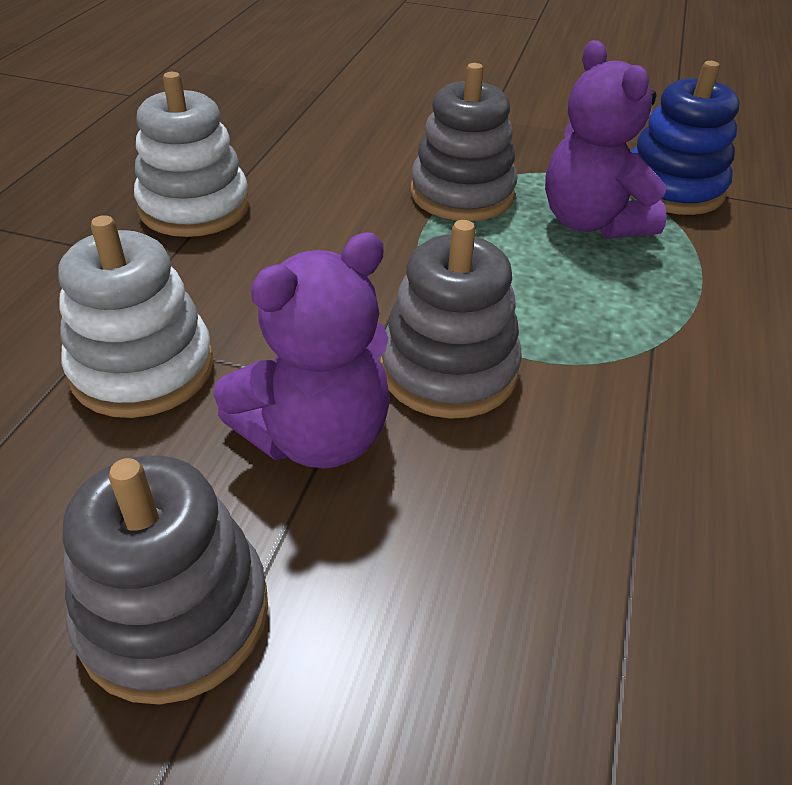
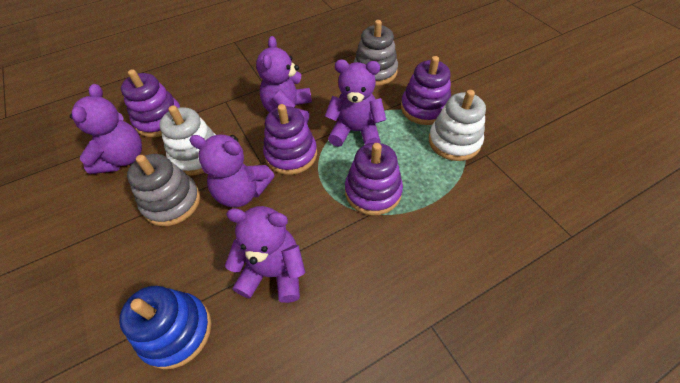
grey stacking toy: [63,455,268,705] [380,220,522,419] [411,63,517,221] = 3 -> [127,154,200,226] [354,20,398,86] = 2
purple stacking toy: none = 0 -> [121,69,180,137] [263,104,317,175] [345,143,403,215] [401,56,451,125] = 4
purple teddy bear: [213,232,390,469] [545,40,667,239] = 2 -> [70,84,142,174] [189,135,275,208] [225,206,305,303] [256,36,312,123] [325,60,386,147] = 5

